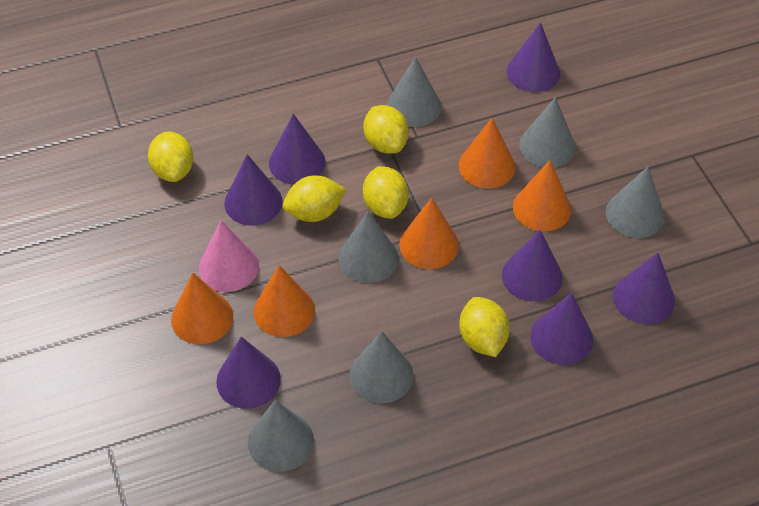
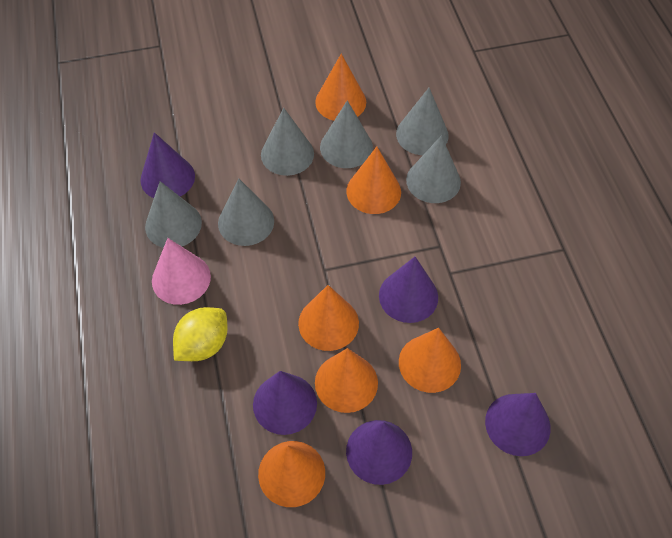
orange cone: [171,273,233,345] [253,265,315,337] [399,197,459,269] [459,118,515,189] [513,160,571,232] = 5 -> [258,441,325,507] [298,285,359,351] [315,54,366,121] [315,348,378,413] [346,147,401,214] [399,328,461,393] = 6
purple cone: [216,337,281,409] [224,154,283,226] [269,114,326,185] [502,230,563,302] [507,22,560,92] [530,293,593,365] [613,253,675,324] = 7 -> [140,132,195,198] [253,371,317,435] [346,420,412,485] [379,257,438,323] [485,393,551,456] = 5
yellow lemon: [148,132,193,182] [283,175,346,222] [363,105,409,154] [363,166,409,219] [459,297,510,357] = 5 -> [173,307,227,361] = 1

